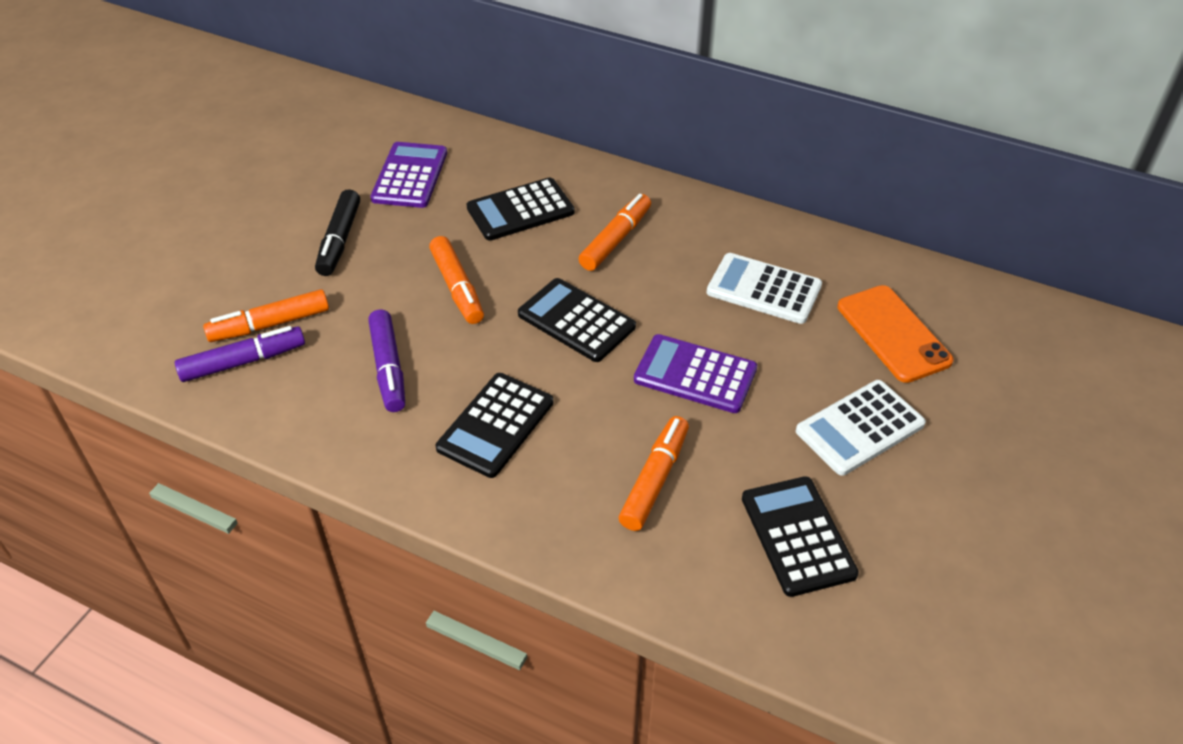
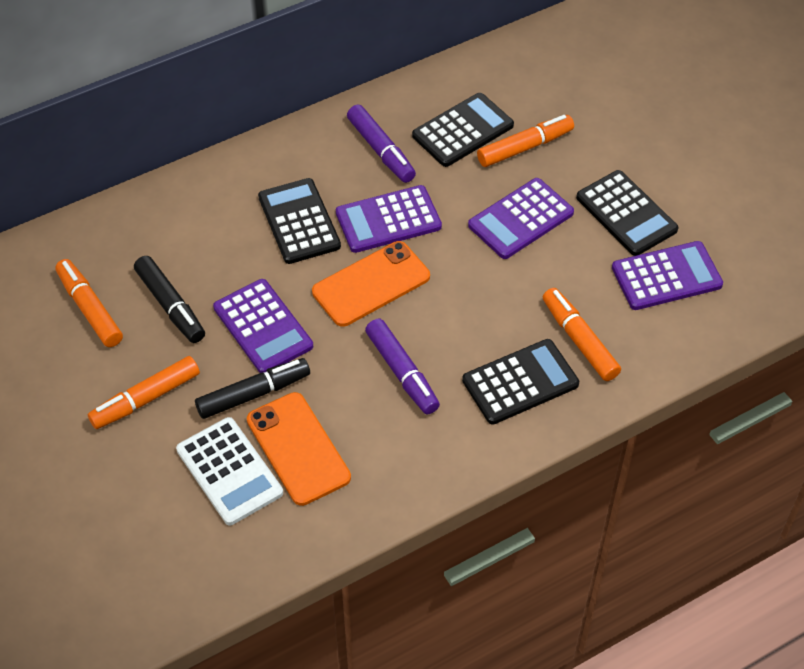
black marker: [315,189,360,276] = 1 -> [134,256,205,343] [195,358,310,419] = 2
orange phone: [837,285,954,383] = 1 -> [247,392,351,506] [312,241,430,327] = 2
purple calculator: [370,142,447,208] [634,334,757,413] = 2 -> [213,279,313,373] [336,185,442,253] [468,178,574,259] [612,241,723,310] = 4
white calculator: [707,253,822,324] [796,380,926,476] = 2 -> [176,417,283,525] = 1

